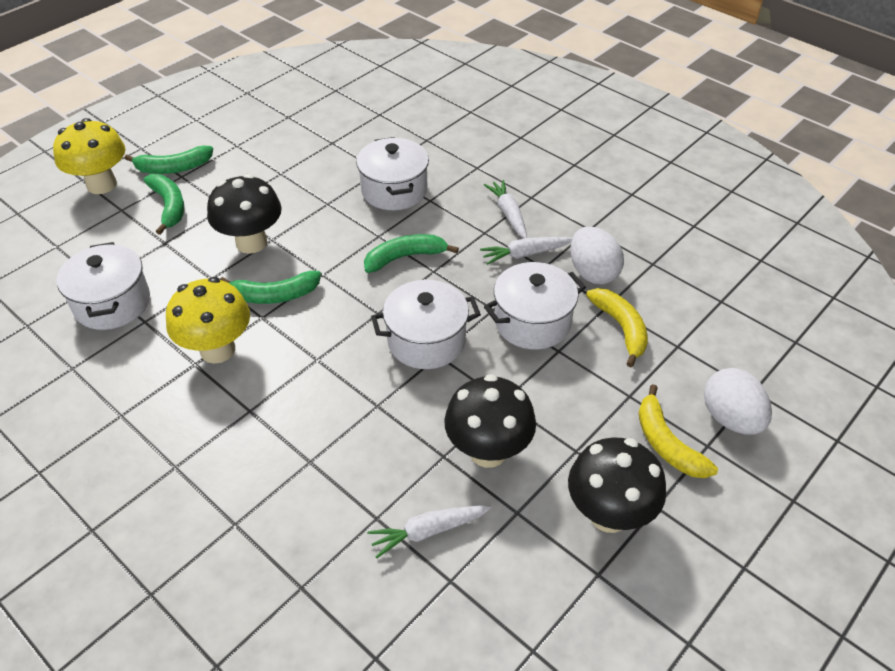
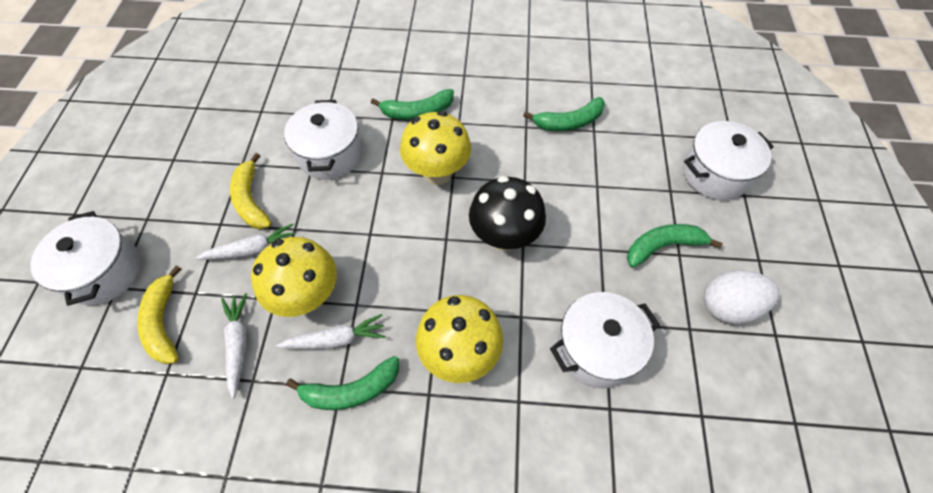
black mushroom: [207,174,282,254] [444,374,536,468] [568,438,666,533] = 3 -> [469,176,546,251] = 1
white egg: [570,227,624,284] [704,368,772,435] = 2 -> [704,270,779,324] = 1
yellow mushroom: [53,118,125,194] [166,277,250,364] = 2 -> [251,237,337,317] [400,111,471,185] [416,295,503,383] = 3

